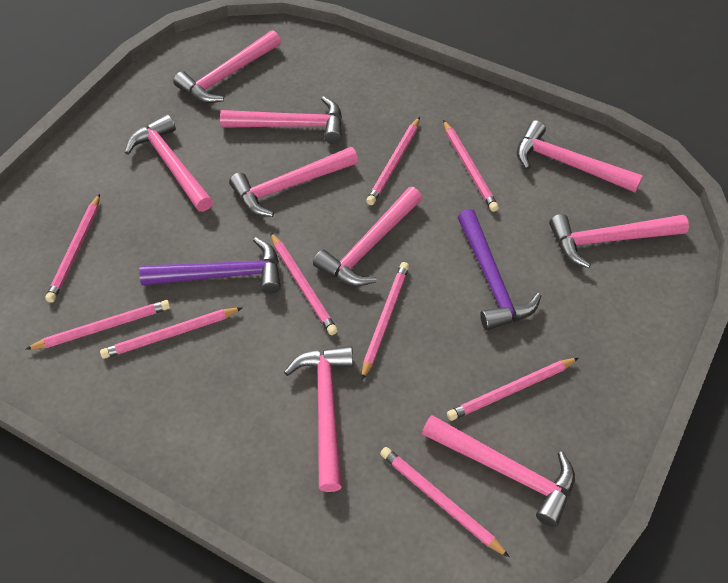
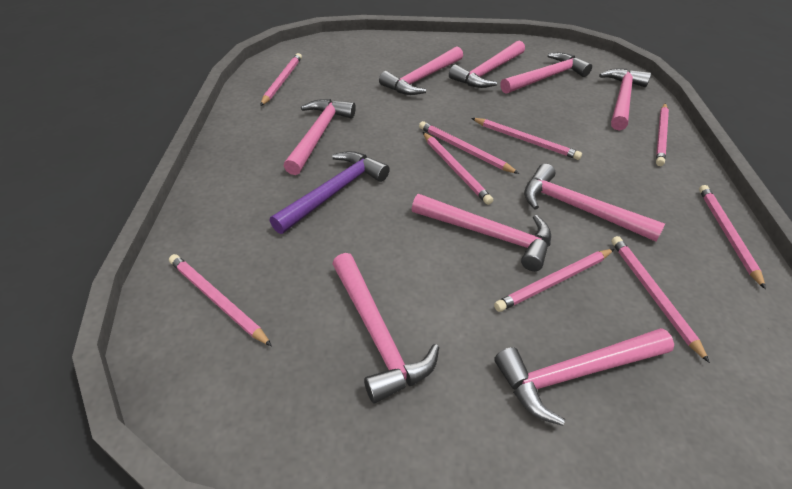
purple hammer: [139,237,281,294] [457,209,541,331] = 2 -> [270,151,390,234] = 1

